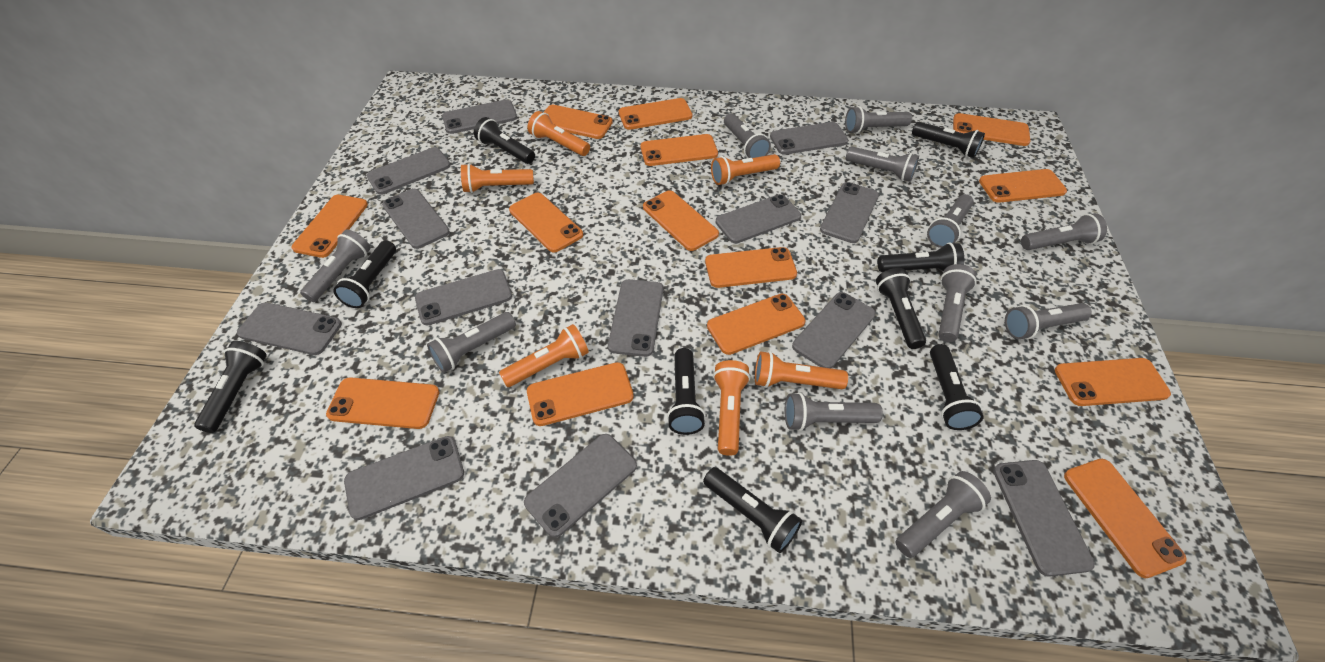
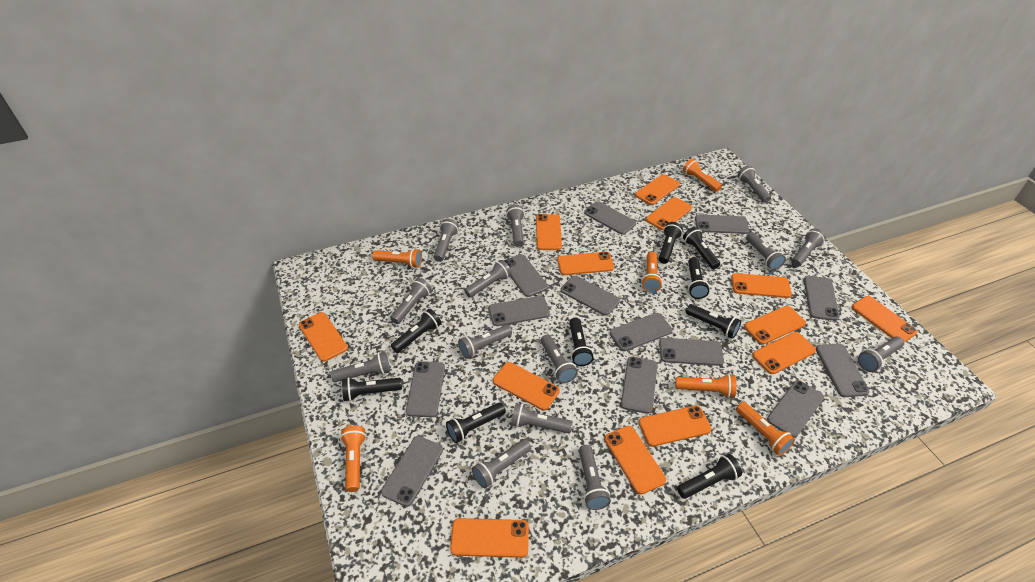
grey flashlight: [300,230,371,302] [427,312,516,373] [724,113,771,158] [785,392,883,431] [845,106,912,134] [846,146,919,182] [896,471,991,558] [927,194,974,248] [938,264,977,342] [1005,303,1092,339] [1021,213,1107,250] = 11 -> [331,352,390,382] [390,278,432,324] [434,219,459,262] [458,325,512,359] [464,260,512,298] [472,439,531,488] [506,205,525,246] [511,403,573,433] [541,335,578,384] [579,445,611,510] [738,166,771,203] [746,232,786,270] [792,228,826,267] [858,337,904,372] = 14
orange phone: [291,195,368,258] [326,377,439,429] [509,193,583,253] [527,362,634,426] [543,105,613,139] [619,98,692,130] [640,134,718,166] [643,190,719,251] [705,247,797,288] [707,294,805,355] [953,113,1030,146] [979,169,1067,203] [1055,358,1171,406] [1064,459,1187,578] = 14 -> [299,312,348,362] [450,518,529,558] [493,362,560,410] [536,214,562,250] [557,252,614,275] [604,426,666,495] [635,174,680,205] [638,406,712,447] [646,197,692,230] [731,273,792,298] [744,306,806,344] [752,332,816,374] [852,296,918,343] = 13

